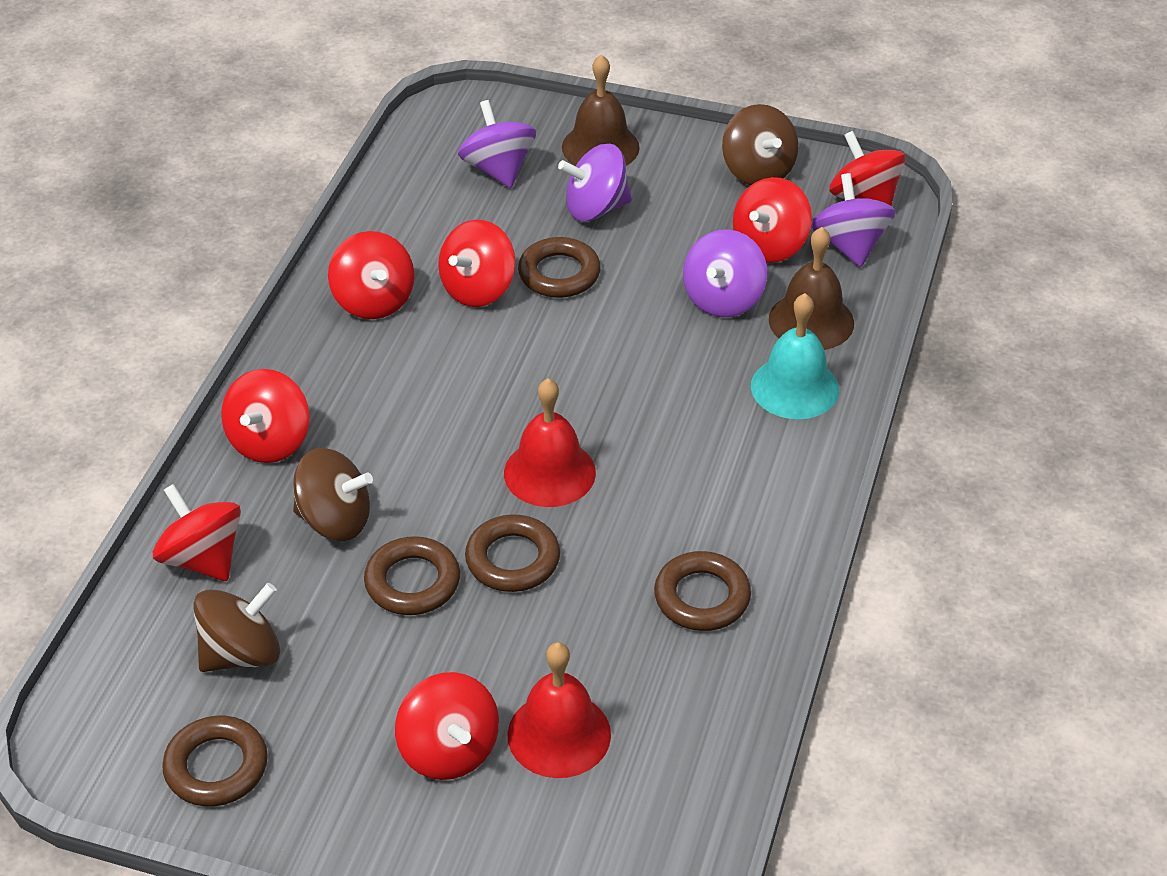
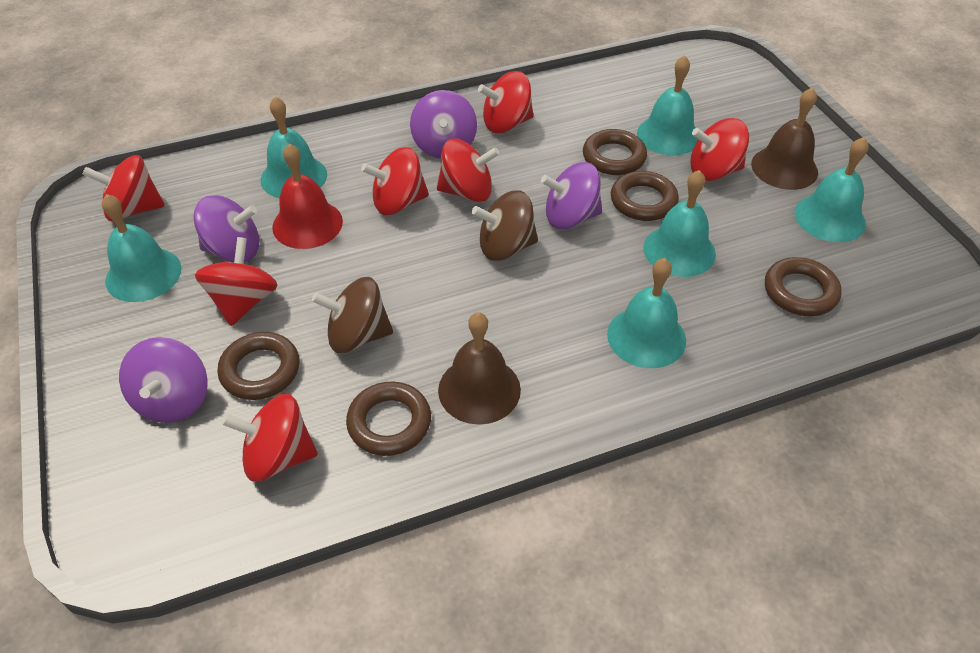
brown spinning top: [194,583,280,672] [293,448,373,541] [722,104,798,185] = 3 -> [312,277,393,353] [472,190,538,261] = 2
red bell: [504,378,596,507] [507,642,611,778] = 2 -> [272,143,343,249] = 1
turquoise bell: [751,293,839,419] = 1 -> [102,194,181,302] [261,96,327,198] [607,258,686,368] [637,55,698,155] [643,170,716,277] [795,137,869,242] = 6

